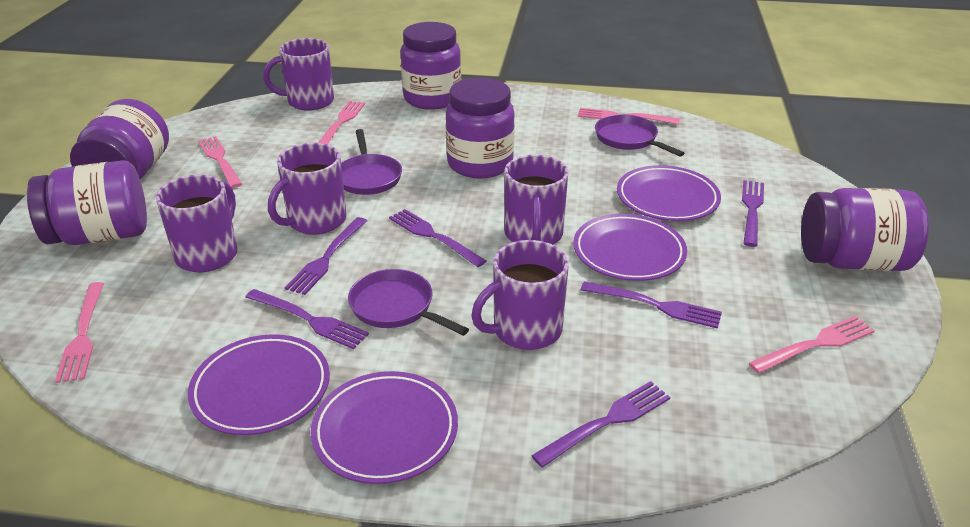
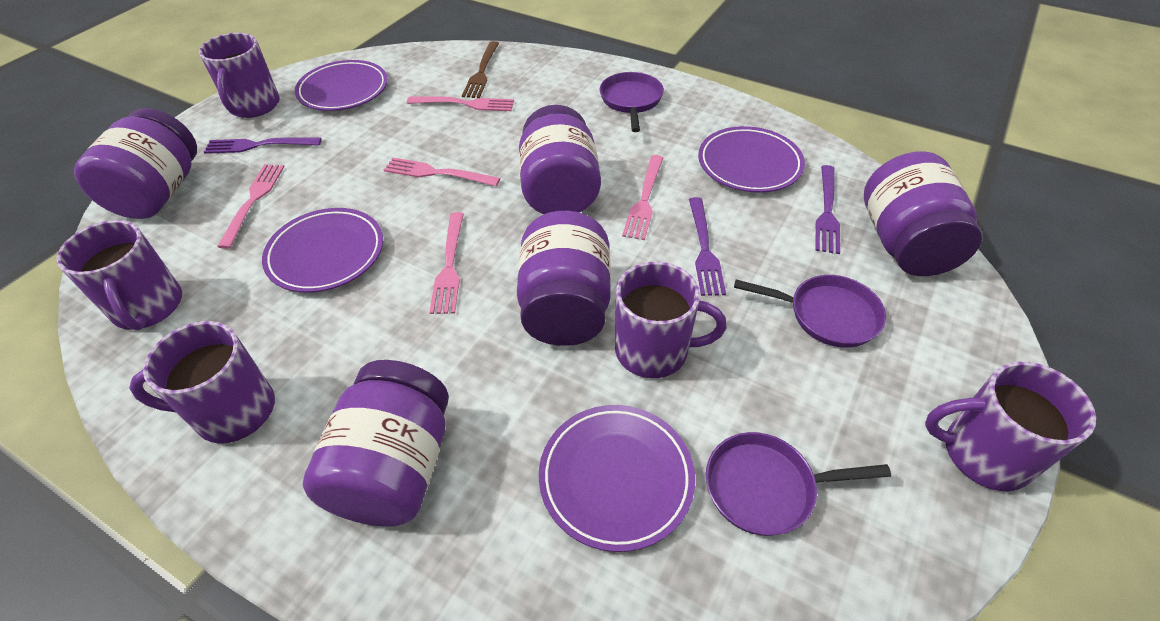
brown fork: none = 0 -> [462,41,499,98] = 1
purple fork: [245,289,369,349] [285,217,367,295] [389,209,486,267] [531,381,670,468] [581,281,722,329] [742,180,764,247] = 6 -> [204,137,322,154] [689,197,726,296] [815,165,840,254] = 3

